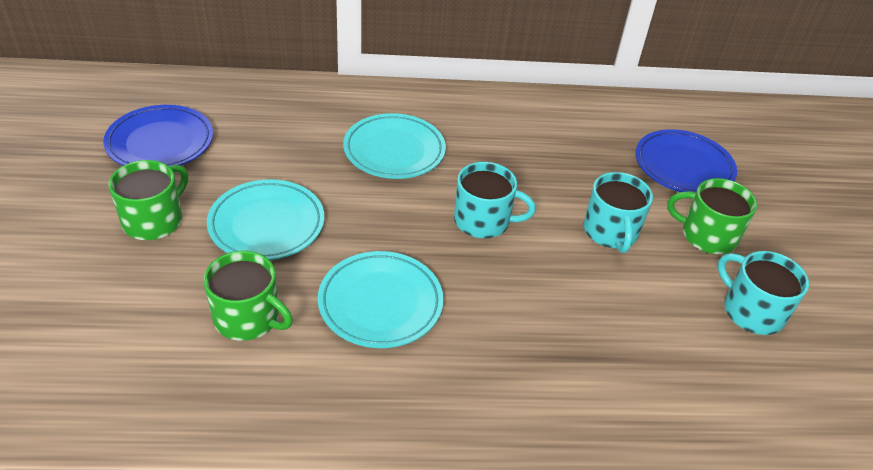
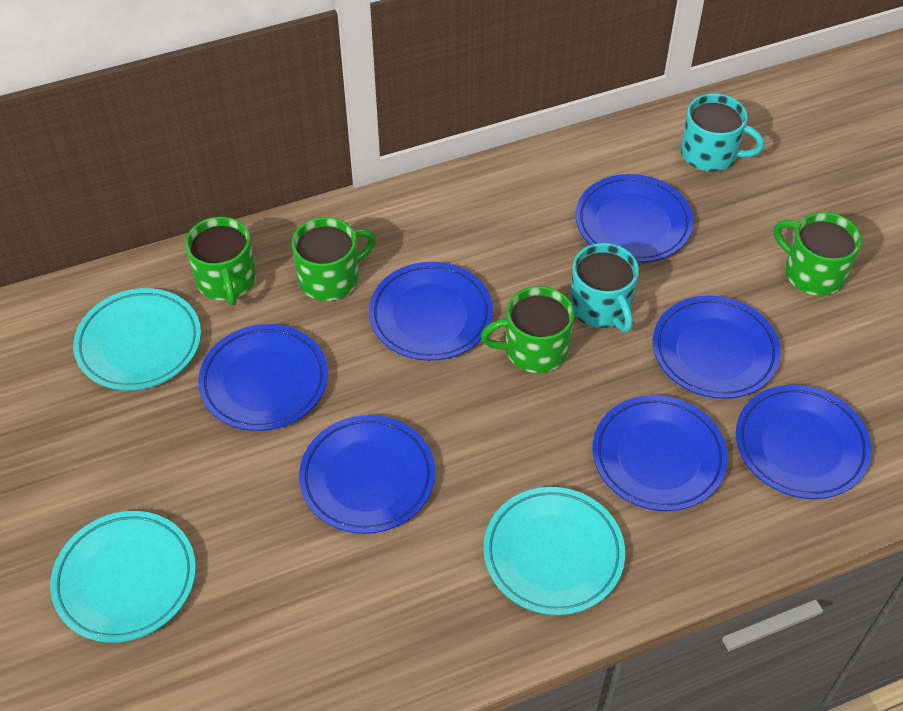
blue plate: [103,105,213,166] [636,129,737,192] = 2 -> [198,324,328,431] [299,415,435,534] [369,262,493,361] [576,174,693,263] [593,395,728,511] [653,296,781,399] [736,385,872,499] = 7
green mug: [108,160,188,240] [203,251,293,341] [667,178,757,254] = 3 -> [185,217,256,306] [291,217,376,301] [481,286,574,373] [774,212,862,296] = 4
turquoise mug: [454,162,536,238] [584,172,653,253] [718,251,809,335] = 3 -> [570,243,639,332] [681,93,764,172] = 2

